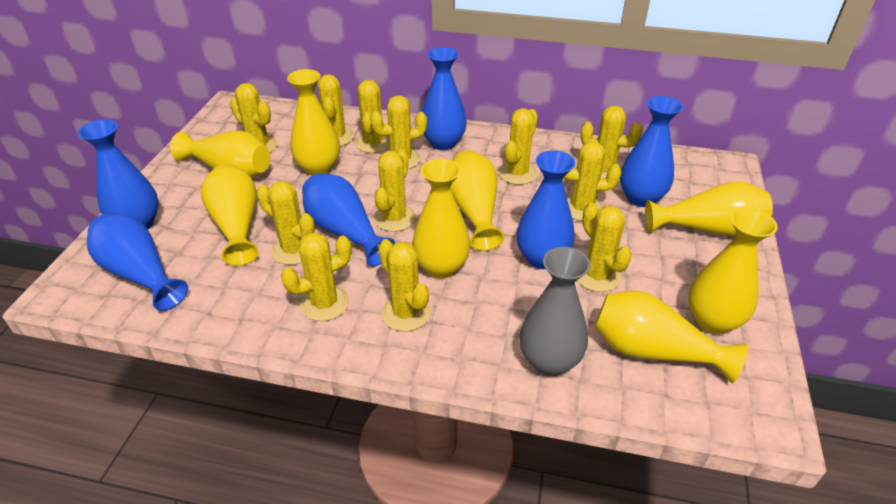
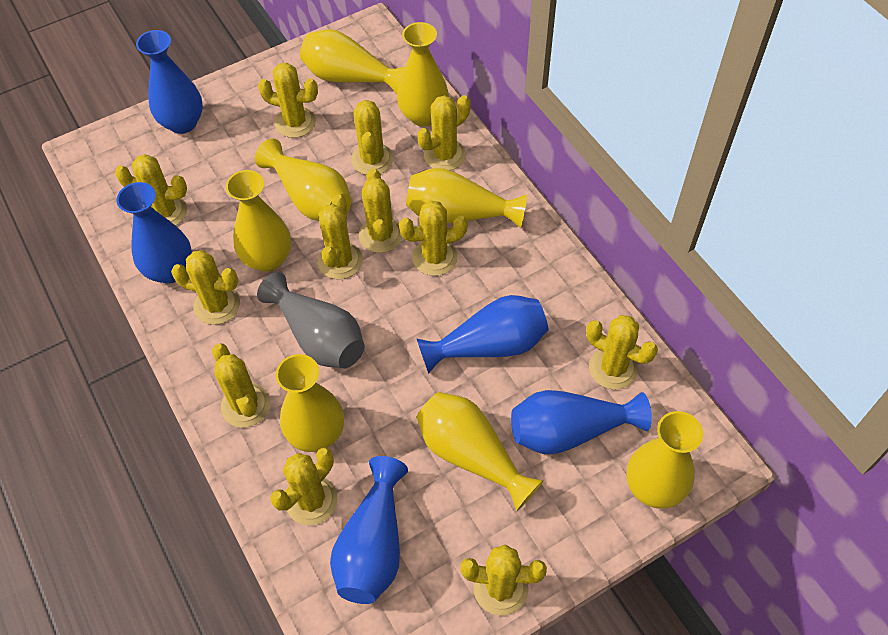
blue vase: [78,119,159,229] [87,214,188,311] [302,173,395,267] [422,47,467,150] [517,150,575,269] [620,96,683,207] = 6 -> [117,182,192,284] [136,30,203,134] [330,456,408,604] [416,295,548,374] [511,390,652,454] = 5

